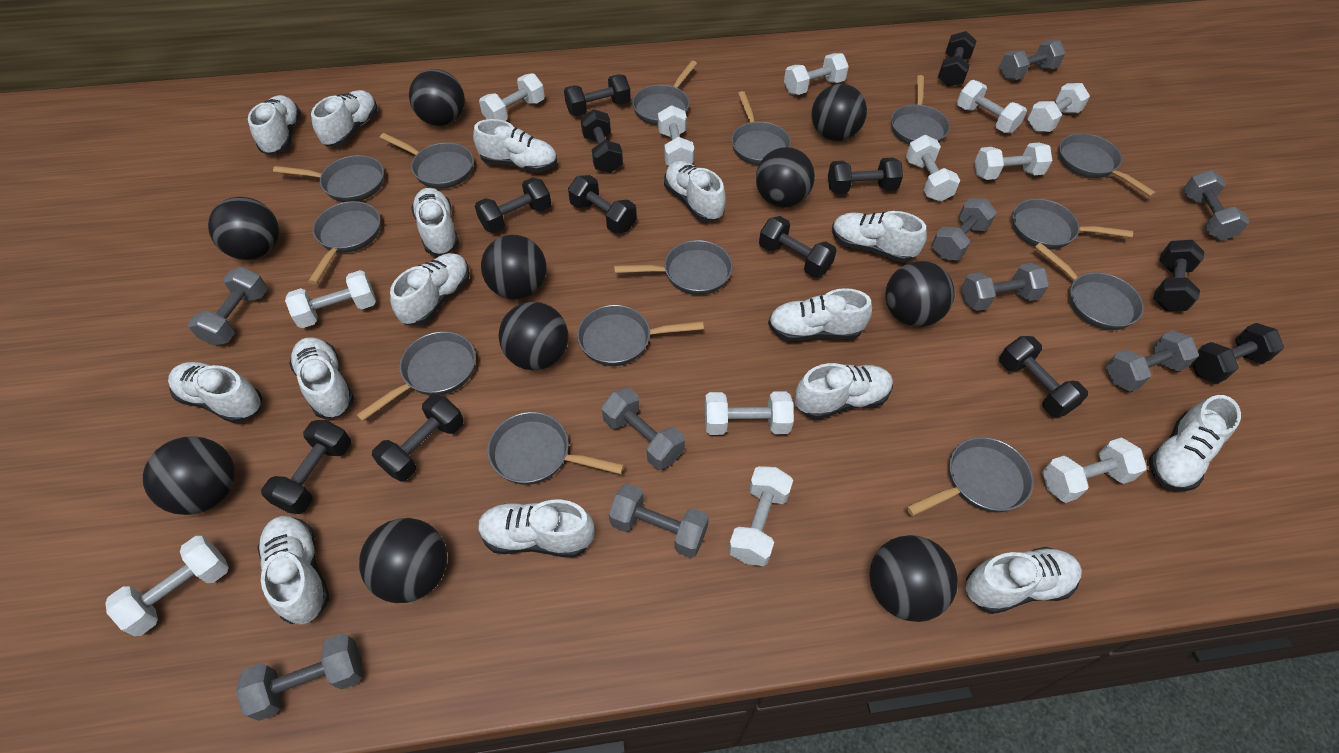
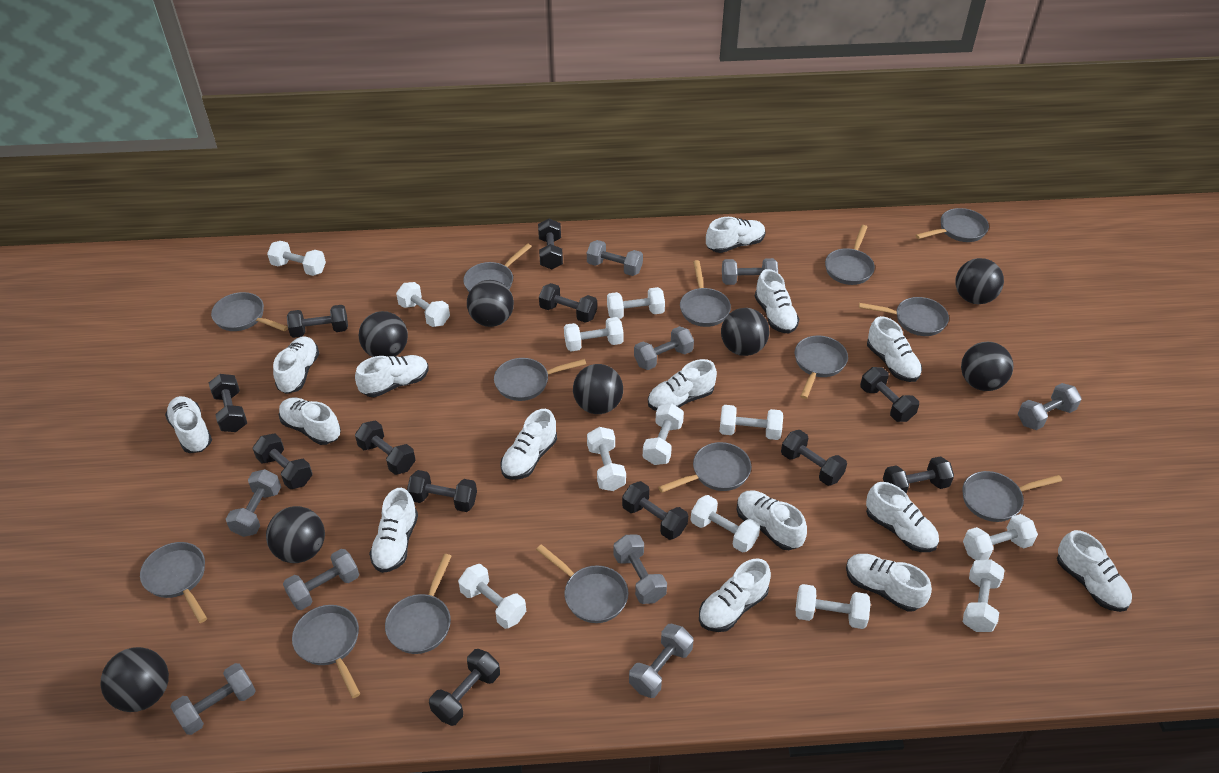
black ball: [143,436,235,515] [208,197,279,260] [359,518,447,603] [409,69,465,126] [481,235,547,300] [499,302,568,371] [756,147,815,207] [811,84,867,141] [870,535,958,622] [885,261,955,327] = 10 -> [100,647,169,712] [266,506,325,563] [358,311,408,357] [467,280,514,327] [573,364,623,414] [721,308,769,356] [955,258,1004,304] [961,342,1014,391] = 8

